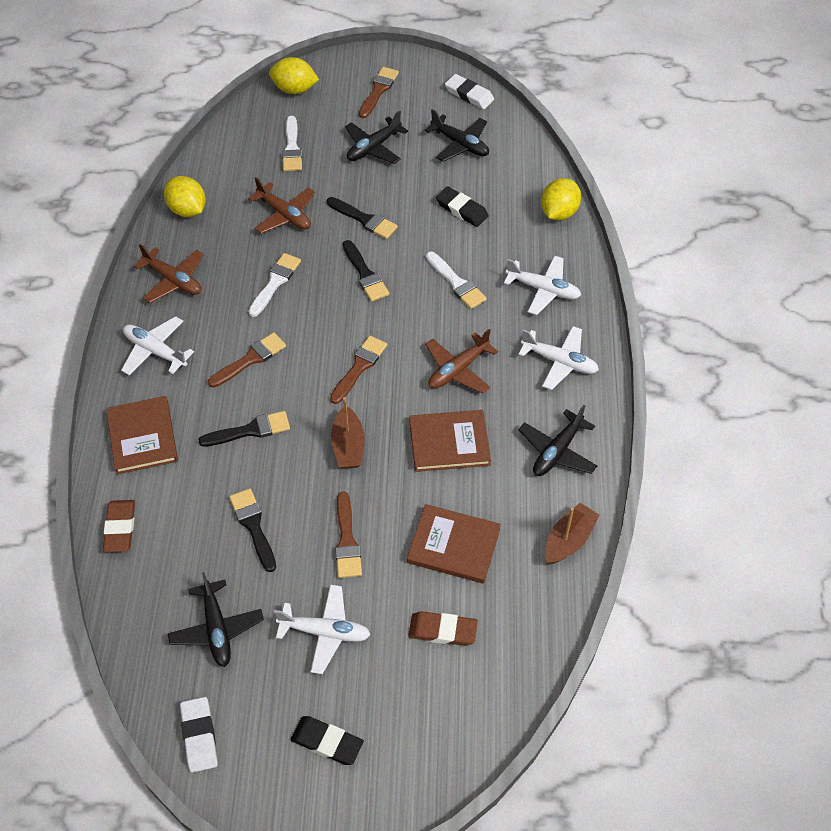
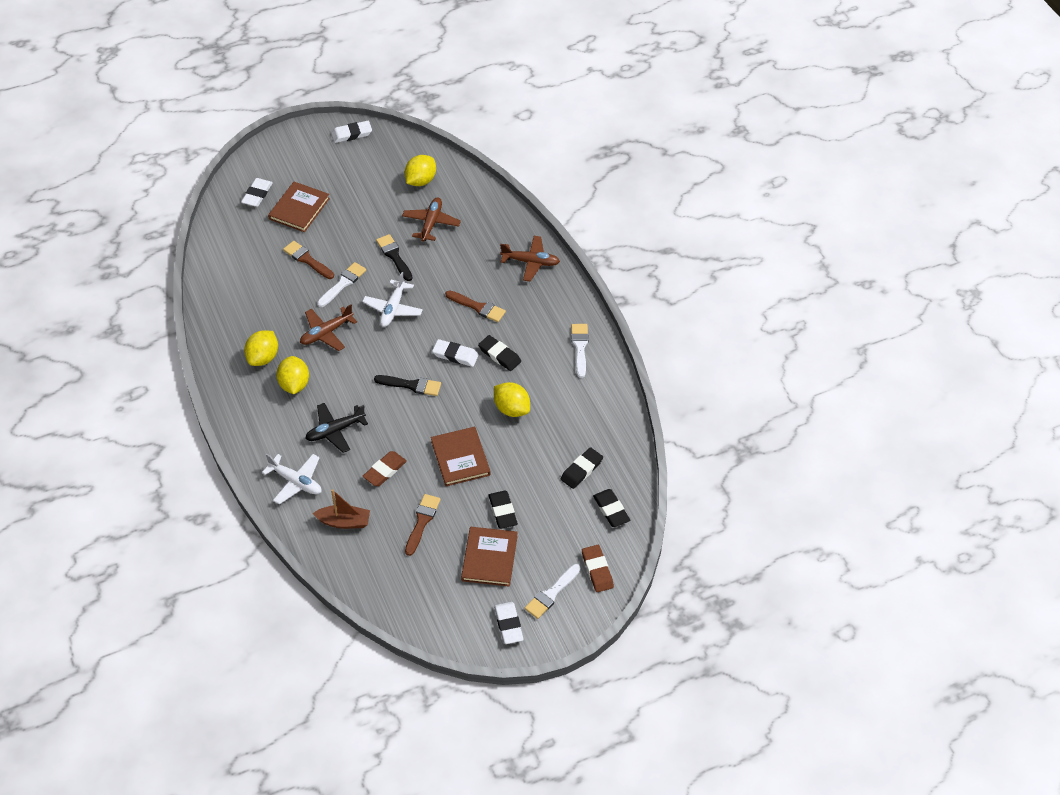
black brush: [198,411,290,447] [229,488,276,572] [327,197,398,239] [343,240,389,302] = 4 -> [374,375,441,396] [376,234,413,281] = 2
black eraser: [291,716,364,765] [436,186,489,227] = 2 -> [478,335,521,371] [489,490,518,529] [560,447,603,489] [593,489,630,527] = 4
black plane: [168,572,264,667] [345,110,408,164] [425,109,489,162] [518,405,597,476] = 4 -> [305,403,368,453] = 1
brown boat: [331,397,364,469] [545,503,600,564] = 2 -> [312,489,370,529] = 1
brown brush: [208,332,286,388] [330,336,387,404] [335,491,362,578] [359,67,399,118] = 4 -> [283,241,334,279] [405,494,441,556] [445,290,506,322] = 3
white eraser: [180,697,218,773] [445,74,494,109] = 2 -> [241,178,273,207] [331,121,372,143] [432,339,479,367] [494,602,524,644] = 4
white plane: [121,316,194,375] [274,584,371,674] [504,255,581,315] [518,326,599,390] = 4 -> [262,454,322,505] [362,272,423,327] = 2
yellow lemon: [164,176,206,217] [269,57,319,94] [541,178,581,220] = 3 -> [244,330,278,366] [276,356,309,394] [405,155,436,186] [494,382,530,417] = 4

